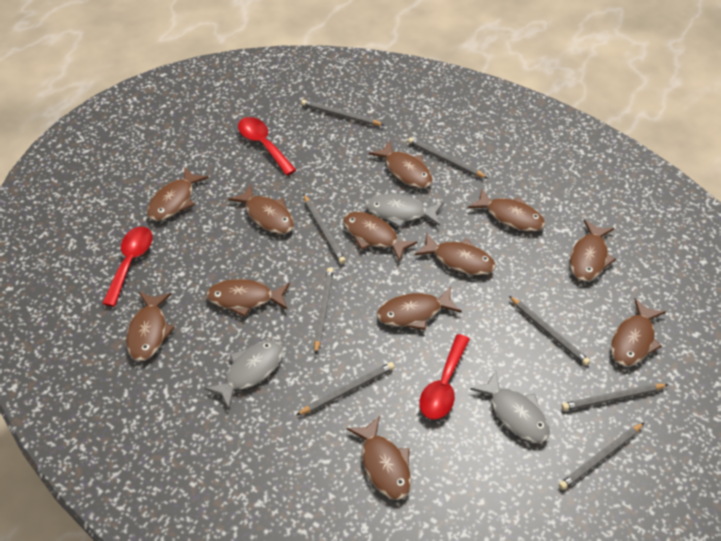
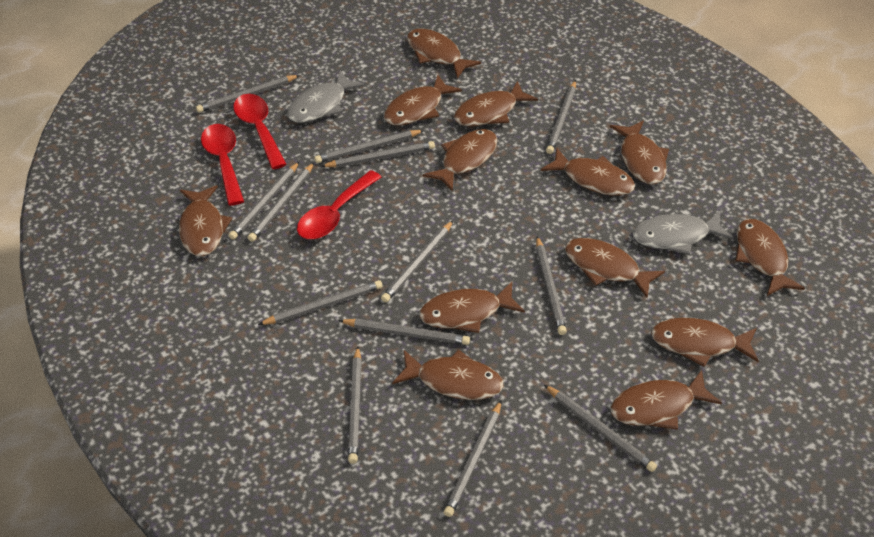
brown fish: [126,292,175,361] [147,166,209,221] [206,279,290,317] [228,184,294,234] [343,212,418,262] [347,416,411,500] [369,141,433,188] [377,286,462,330] [414,233,496,275] [468,188,545,232] [570,220,616,281] [611,299,666,366] = 12 -> [179,185,232,256] [384,74,462,126] [392,350,504,400] [407,29,481,79] [419,282,525,333] [423,129,497,192] [454,81,538,126] [541,148,635,196] [565,238,665,298] [610,120,669,184] [610,370,722,430] [651,318,759,367] [736,219,805,296] = 13
grey fish: [204,341,283,409] [366,194,443,228] [470,370,550,443] = 3 -> [287,71,365,123] [633,211,733,255] = 2
grey pencil: [296,362,394,416] [301,100,384,126] [303,194,346,264] [314,268,334,355] [408,137,488,178] [509,296,590,366] [559,423,644,490] [562,384,669,411] = 8 -> [196,75,300,113] [229,162,299,240] [248,163,314,242] [258,280,383,325] [314,130,424,163] [320,141,435,167] [338,319,470,345] [348,346,362,464] [381,221,453,302] [443,400,502,517] [536,236,567,335] [544,385,657,472] [546,80,576,154] = 13

